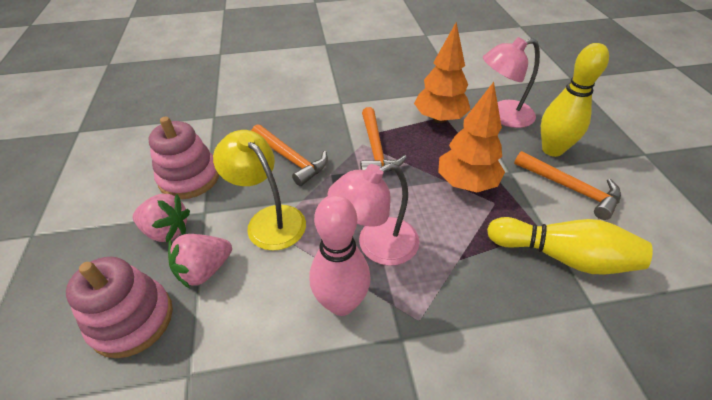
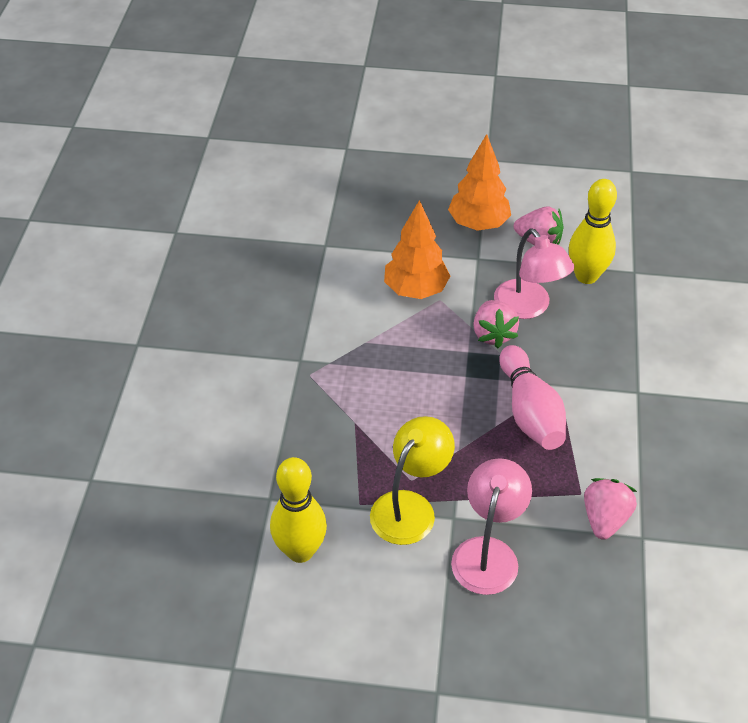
orange hammer: [251,124,328,186] [360,107,407,173] [514,151,621,220] = 3 -> none = 0
pink stacking toy: [66,257,173,358] [148,117,219,199] = 2 -> none = 0
pink strawberry: [133,194,190,243] [168,234,232,289] = 2 -> [473,300,519,348] [514,206,564,246] [584,478,637,540] = 3

